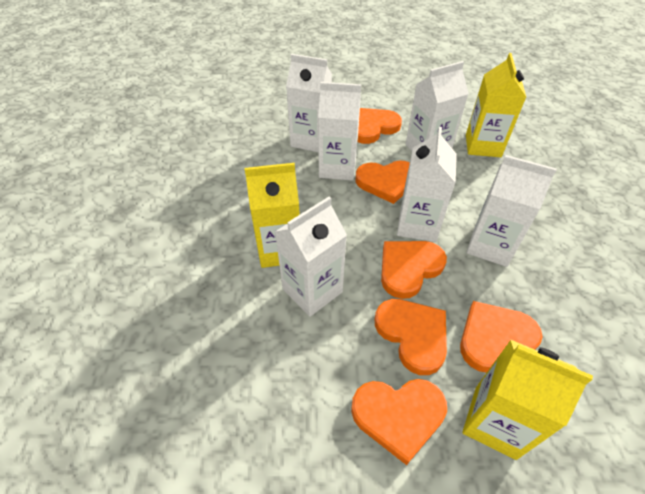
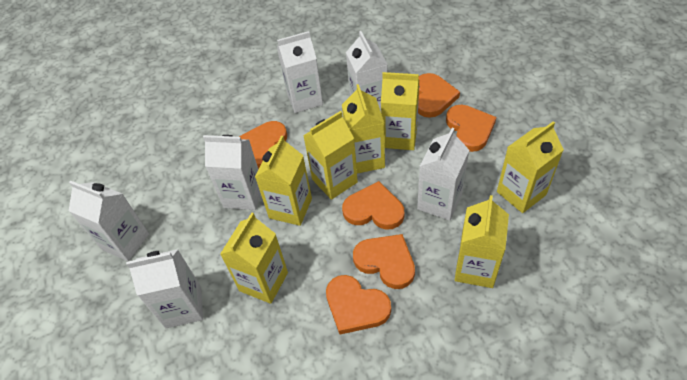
yellow carton: [245,163,300,268] [462,340,593,460] [466,53,526,157] = 3 -> [220,213,288,304] [255,136,312,226] [303,111,358,200] [342,84,385,174] [381,72,419,150] [455,195,509,288] [497,121,564,213] = 7

